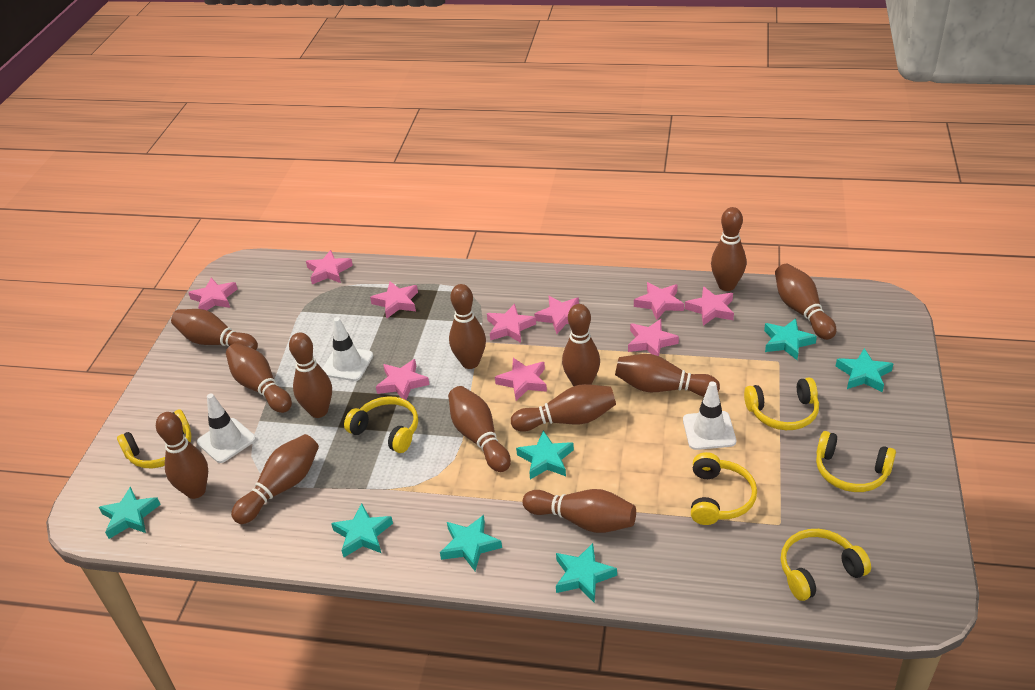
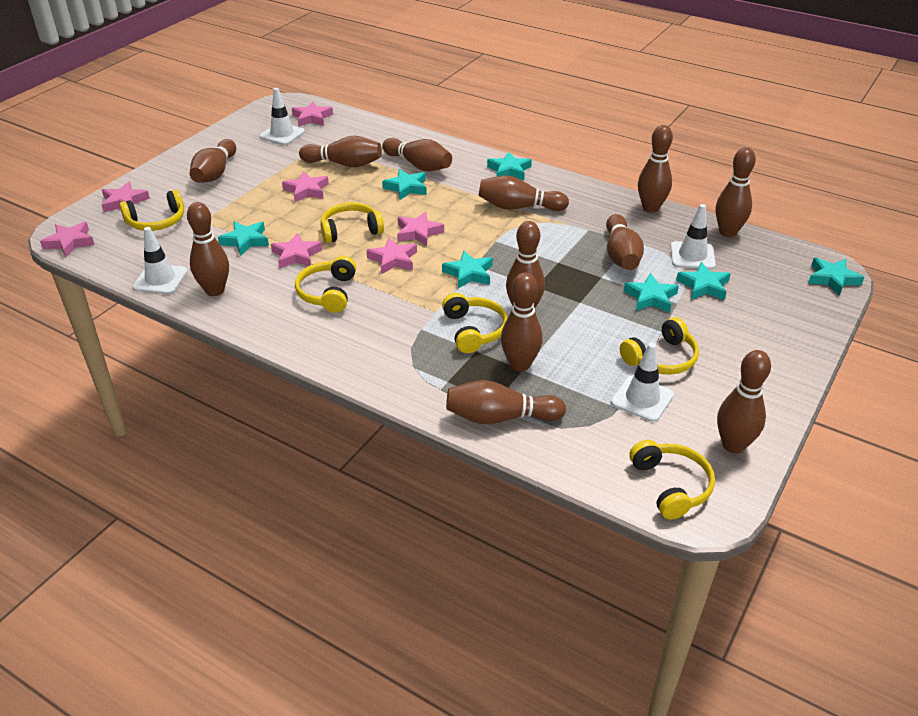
brown bowling pin: [156,412,208,499] [171,309,258,350] [226,343,292,413] [231,434,319,524] [289,333,332,418] [448,386,511,472] [449,284,486,369] [511,384,616,432] [523,489,636,533] [562,304,600,386] [615,354,720,397] [711,207,746,291] [775,264,836,340] = 13 -> [187,202,229,296] [189,139,236,183] [299,136,382,167] [382,138,452,171] [446,380,566,424] [478,176,569,211] [501,272,543,372] [506,221,545,308] [606,214,644,270] [638,125,673,213] [716,147,756,237] [717,350,771,454] = 12
pink star: [188,278,237,310] [306,250,353,284] [370,281,418,319] [376,359,430,400] [487,304,536,343] [495,358,547,401] [534,296,579,334] [628,319,679,356] [634,282,684,320] [685,286,734,326] = 10 -> [40,222,94,257] [102,182,150,212] [271,233,322,269] [282,171,329,202] [292,101,333,126] [367,237,417,274] [397,212,444,246] = 7
white traffic cone: [197,394,256,463] [322,317,373,381] [683,381,736,450] = 3 -> [133,227,188,294] [260,88,305,145] [611,343,674,422] [671,204,716,270] = 4

